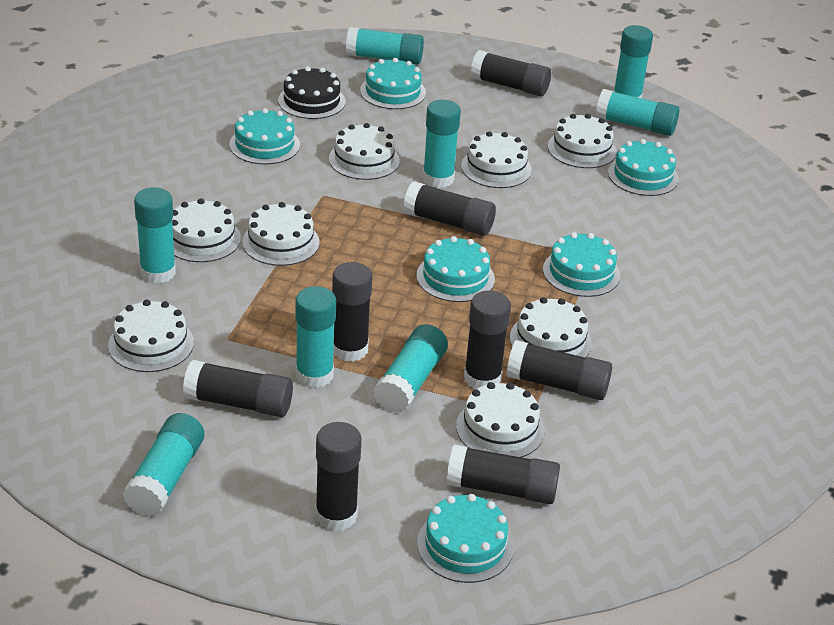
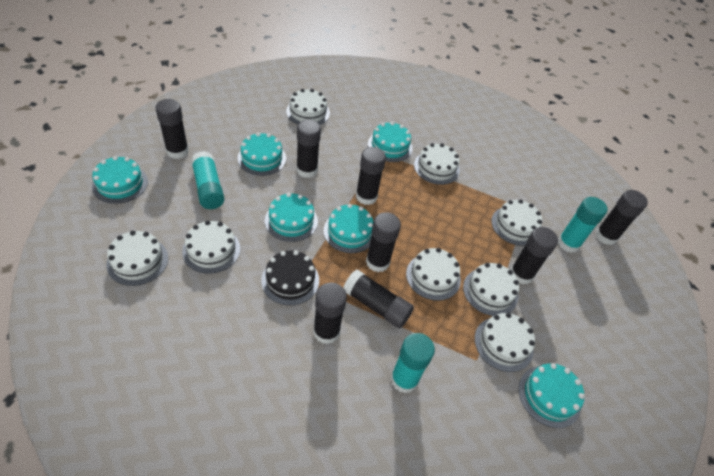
turquoise glue stick: [123,413,204,516] [134,187,176,284] [295,286,336,388] [346,27,424,65] [374,324,448,413] [423,100,461,188] [596,89,679,136] [614,25,653,98] = 8 -> [191,151,224,209] [391,333,435,393] [558,197,608,253] = 3

